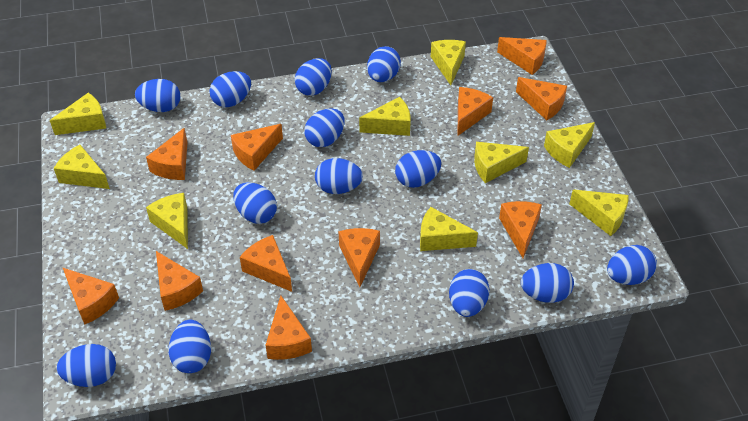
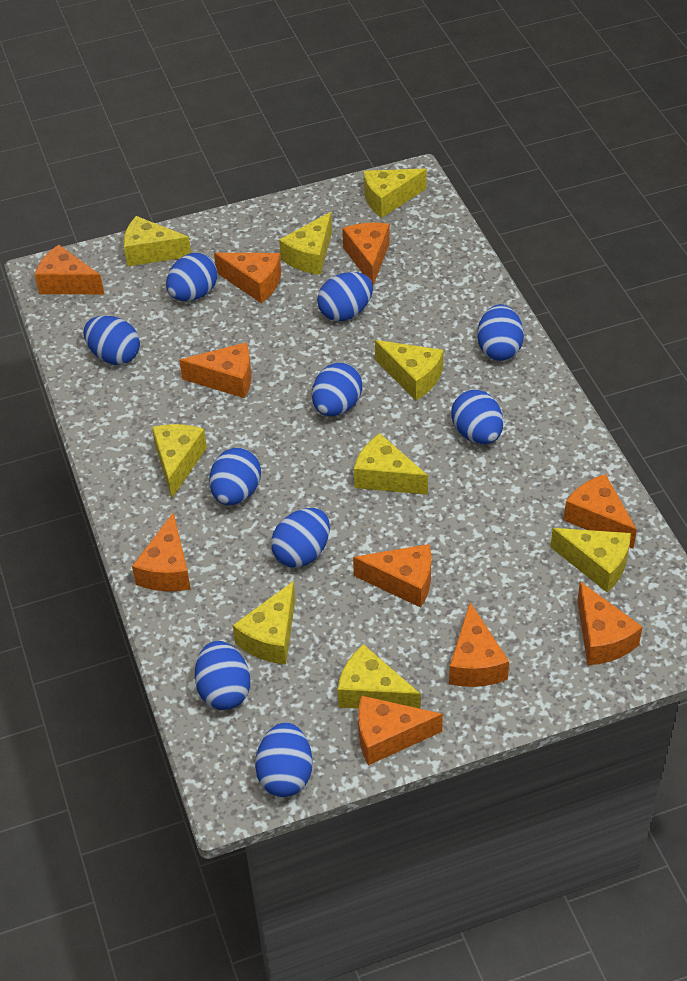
blue egg: [57,344,116,387] [135,79,180,112] [169,320,211,373] [209,71,251,107] [233,182,277,224] [295,58,332,96] [304,108,345,147] [315,158,363,194] [367,46,401,82] [395,150,441,188] [449,269,490,317] [521,263,574,303] [607,245,657,285] = 13 -> [83,316,140,365] [166,253,218,301] [195,641,250,710] [209,448,261,505] [255,722,313,797] [271,508,330,568] [312,363,362,416] [317,272,373,321] [451,390,503,444] [478,304,524,361] = 10
orange cheese: [63,268,119,325] [146,128,188,180] [156,251,203,311] [231,124,283,171] [240,235,292,292] [265,295,312,360] [339,228,380,287] [457,87,493,136] [497,37,547,75] [499,201,542,258] [516,77,567,120] = 11 -> [35,245,104,294] [132,512,191,591] [179,343,251,398] [214,253,281,303] [342,223,390,285] [353,544,431,608] [358,695,443,765] [449,602,509,687] [564,474,637,549] [577,582,642,665] = 10

